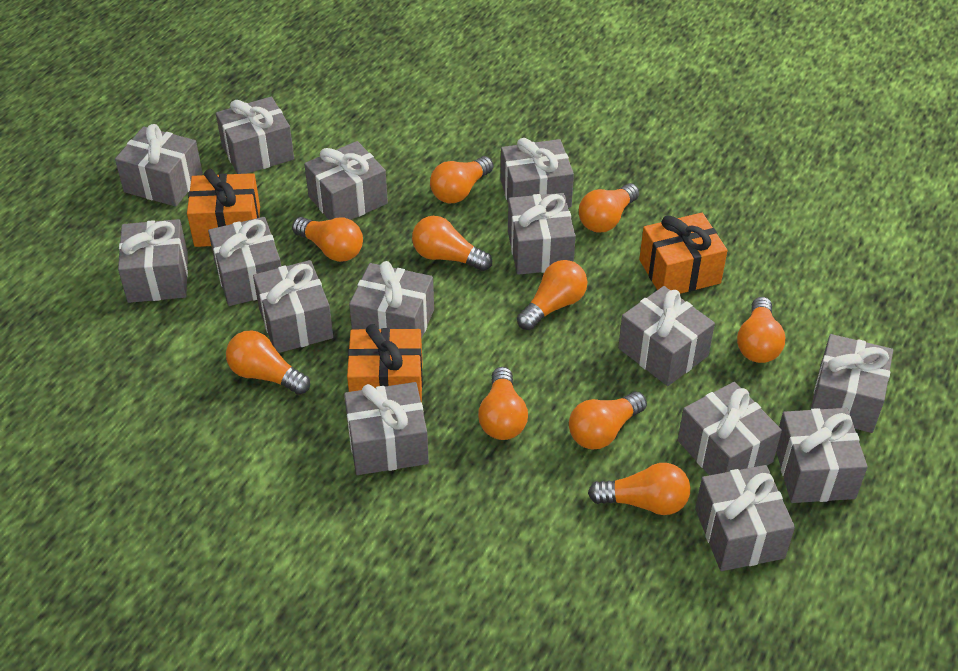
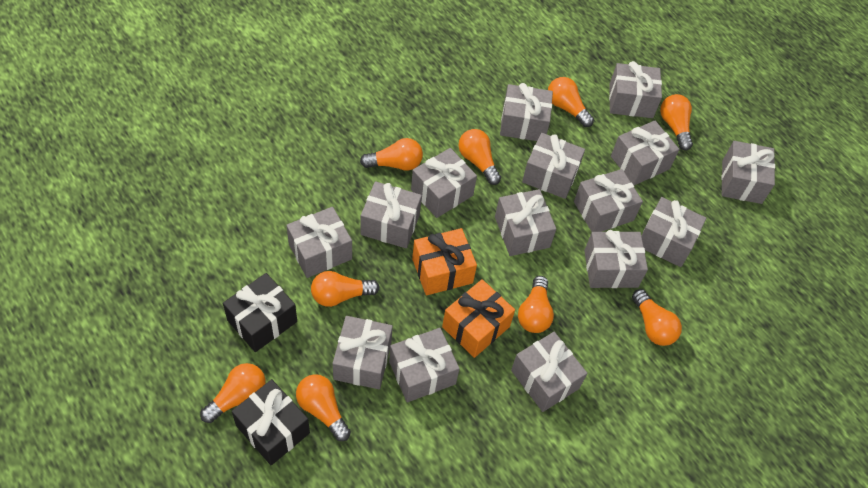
black gift: none = 0 -> [223,273,297,352] [232,379,310,465] = 2
orange gift: [187,169,260,247] [347,324,423,403] [639,213,728,294] = 3 -> [412,228,477,295] [442,279,515,358] = 2
orange light bulb: [226,330,310,395] [292,217,363,262] [412,216,492,271] [430,156,493,203] [478,367,528,440] [517,260,587,330] [569,392,647,449] [579,183,639,233] [588,463,690,515] [737,297,785,363] = 10 -> [200,363,266,423] [296,374,351,441] [311,271,380,307] [360,138,423,171] [458,129,501,185] [518,276,554,333] [548,77,594,127] [632,289,682,346] [660,94,693,150] = 9

